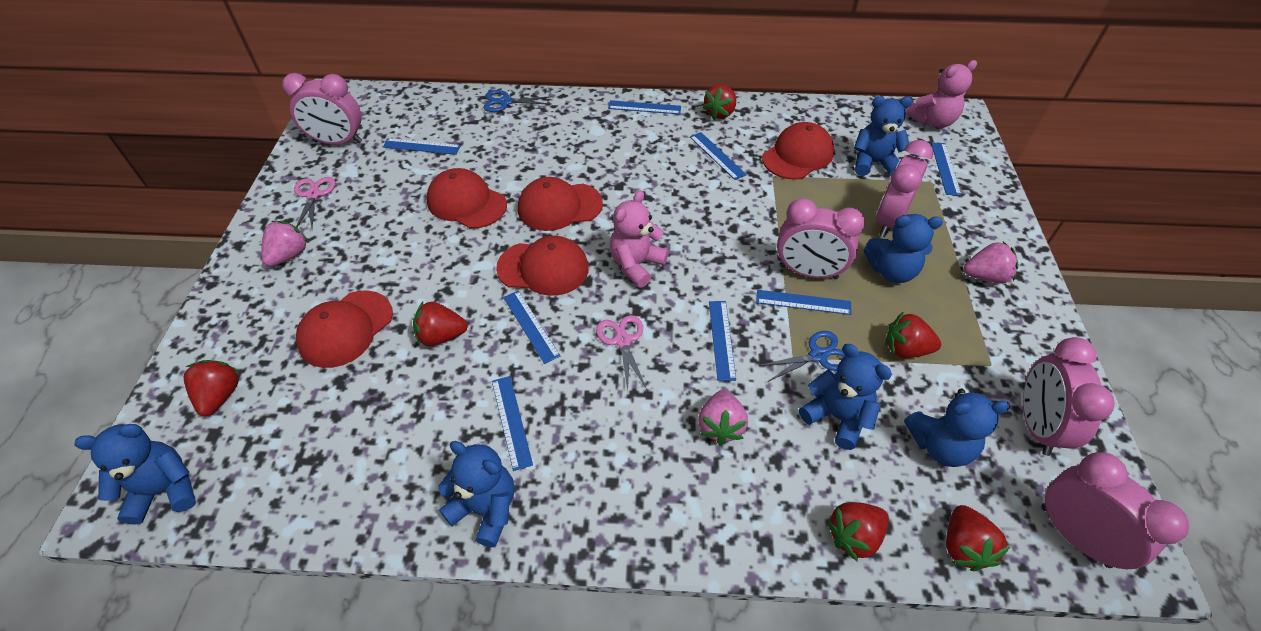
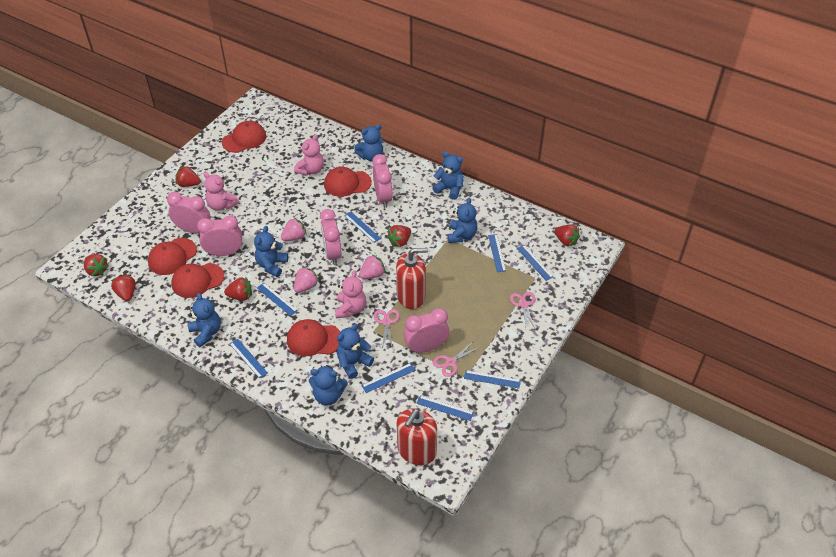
blue scissors: [484,90,551,112] [758,331,845,382] = 2 -> none = 0
blue teddy bear: [74,424,196,525] [438,441,514,547] [799,344,892,450] [854,96,912,176] [864,214,943,283] [904,389,1011,467] = 6 -> [187,293,221,347] [254,226,288,277] [309,365,348,405] [337,324,374,379] [354,124,383,161] [433,151,464,200] [448,198,477,243] = 7
pink scissors: [294,177,335,228] [596,315,647,391] = 2 -> [374,309,400,349] [433,342,480,377] [510,292,536,330] = 3
pink teddy bear: [610,190,669,287] [906,60,977,128] = 2 -> [203,172,239,211] [294,134,324,175] [335,270,366,318] = 3
red soap dispenser: none = 0 -> [396,248,428,309] [397,408,437,465] = 2

